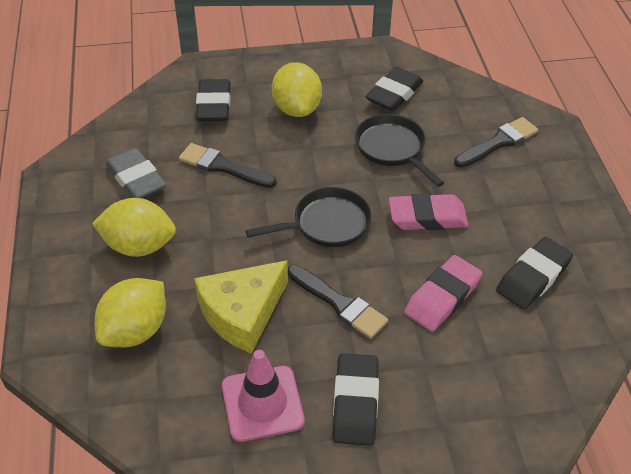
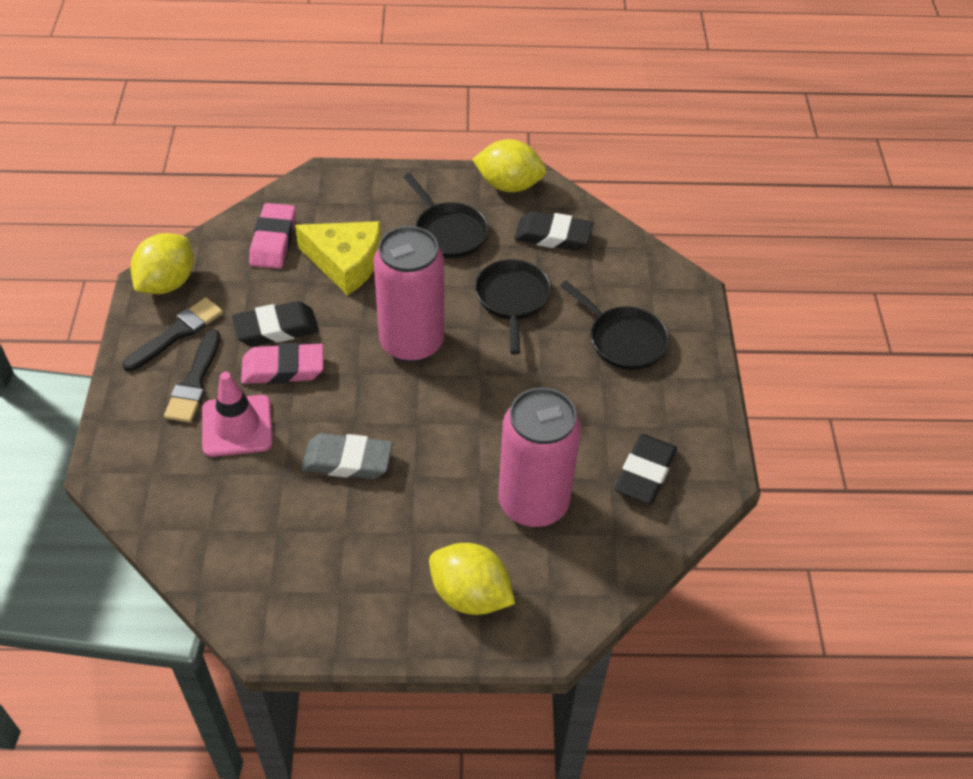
black brush: [179,143,277,188] [288,265,388,339] [454,117,538,168] = 3 -> [123,297,223,371] [164,329,220,423] = 2
black eraser: [196,79,231,121] [332,353,379,446] [365,67,423,111] [496,237,573,310] = 4 -> [232,301,319,346] [514,211,593,251] [615,434,677,504] = 3
black pan: [246,187,372,247] [355,114,444,187] = 2 -> [403,173,488,258] [475,259,551,355] [560,281,669,370] = 3
pink can: none = 0 -> [374,226,444,363] [499,388,581,527] = 2

